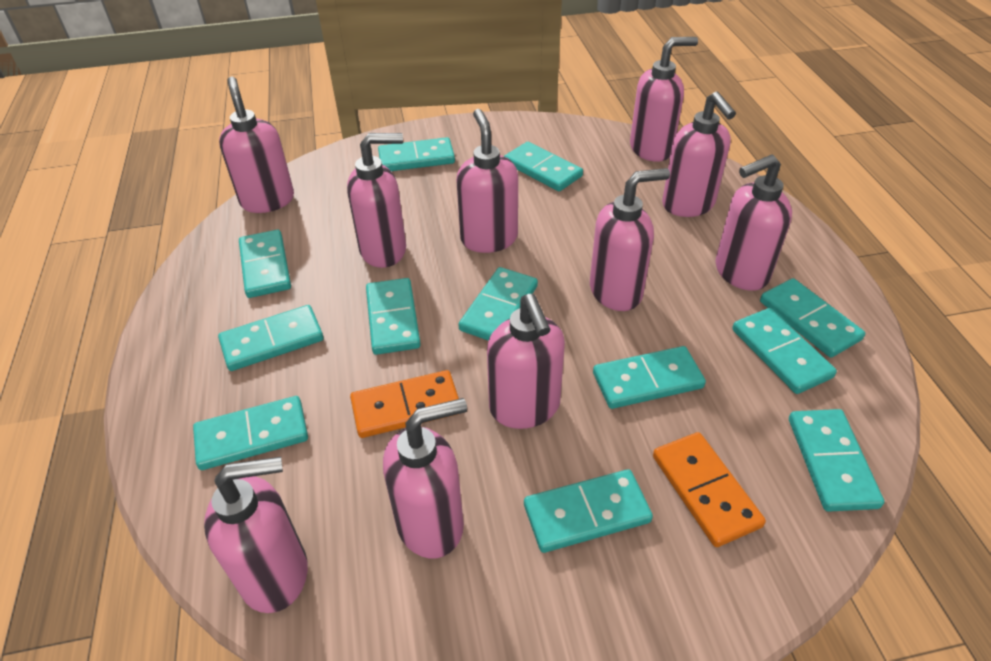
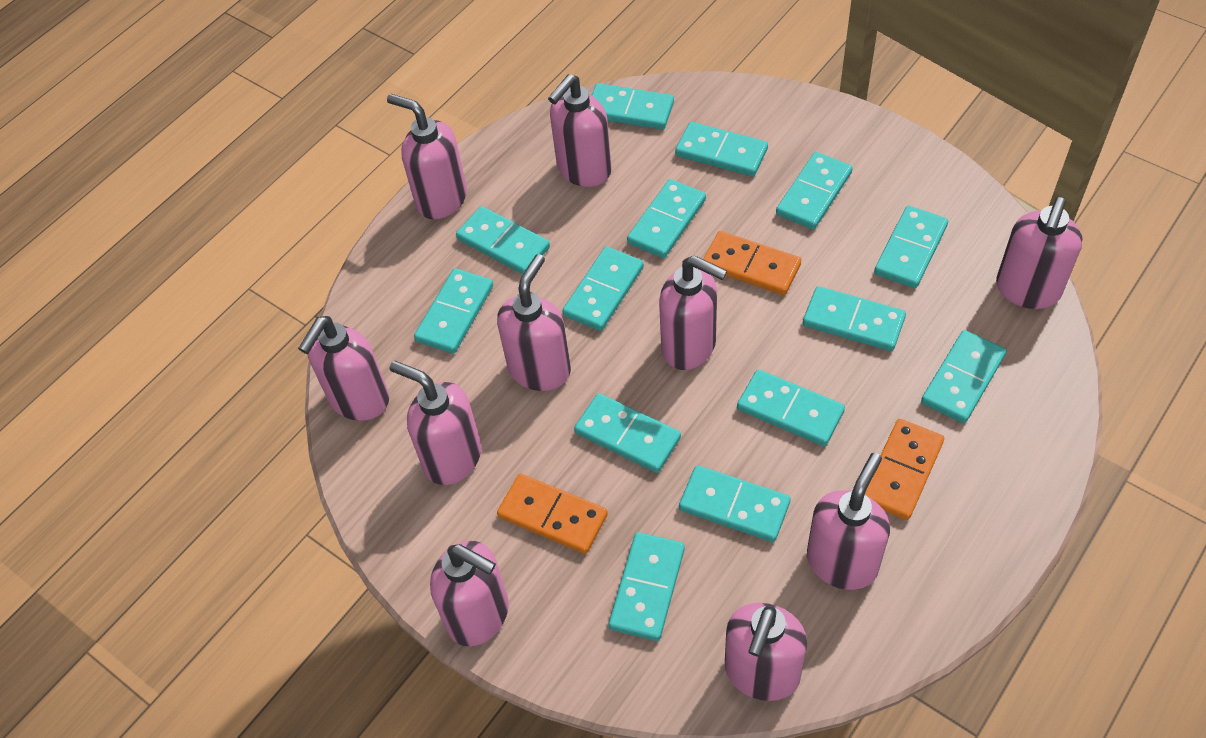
orange domino: [350,370,459,438] [653,432,766,547] = 2 -> [497,474,608,554] [703,231,801,295] [865,419,944,520] = 3
turquoise domino: [193,396,308,470] [218,305,323,371] [239,230,291,298] [366,278,421,355] [378,137,455,171] [458,267,538,341] [504,142,583,191] [524,469,653,553] [593,346,706,409] [732,308,837,394] [760,278,865,358] [789,409,884,512] = 12 -> [414,268,493,354] [456,206,550,274] [562,247,644,331] [574,393,681,473] [592,83,674,130] [608,532,685,641] [627,179,706,258] [675,122,768,177] [679,465,791,542] [737,369,845,446] [776,152,852,230] [803,286,906,351] [874,206,948,288] [921,330,1006,423] = 14

